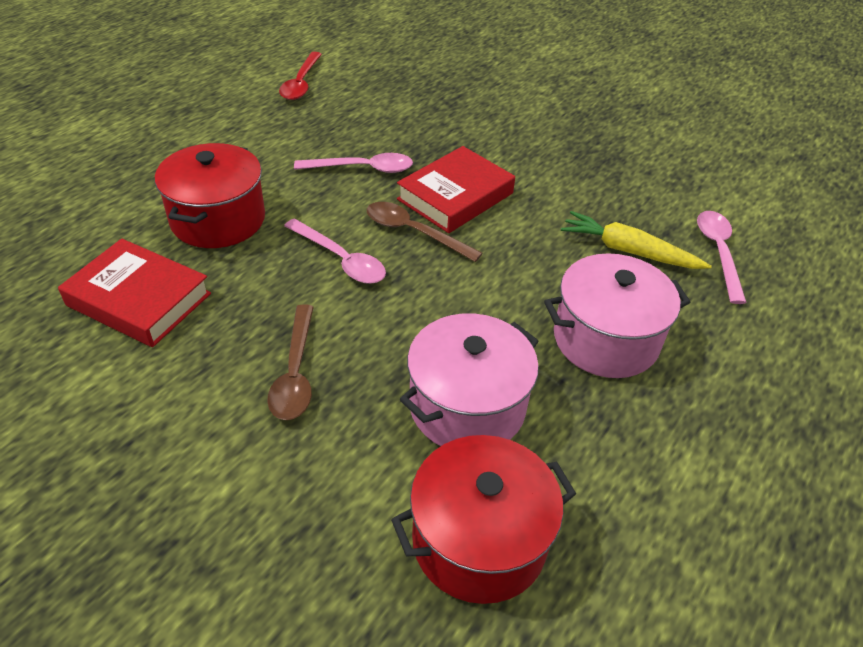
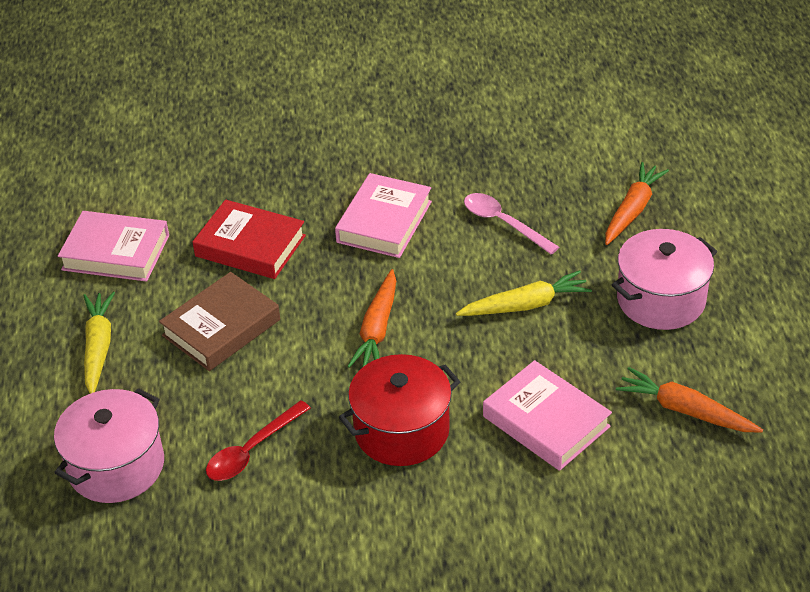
brown book: none = 0 -> [159,272,280,371] = 1
brown spoon: [267,304,314,420] [367,202,482,262] = 2 -> none = 0
orange carrot: none = 0 -> [347,269,396,368] [605,162,669,245] [616,367,763,432] = 3
pink book: none = 0 -> [58,211,169,282] [335,173,432,258] [483,360,612,471] = 3
pink spoon: [284,219,386,284] [294,153,413,173] [697,211,747,304] = 3 -> [464,193,559,255] = 1
red book: [58,239,211,347] [397,146,515,233] = 2 -> [193,200,306,279] = 1
red pot: [155,143,265,248] [391,435,576,604] = 2 -> [339,354,460,466] = 1
yellow carrot: [561,211,712,269] = 1 -> [83,292,115,394] [456,270,592,316] = 2

